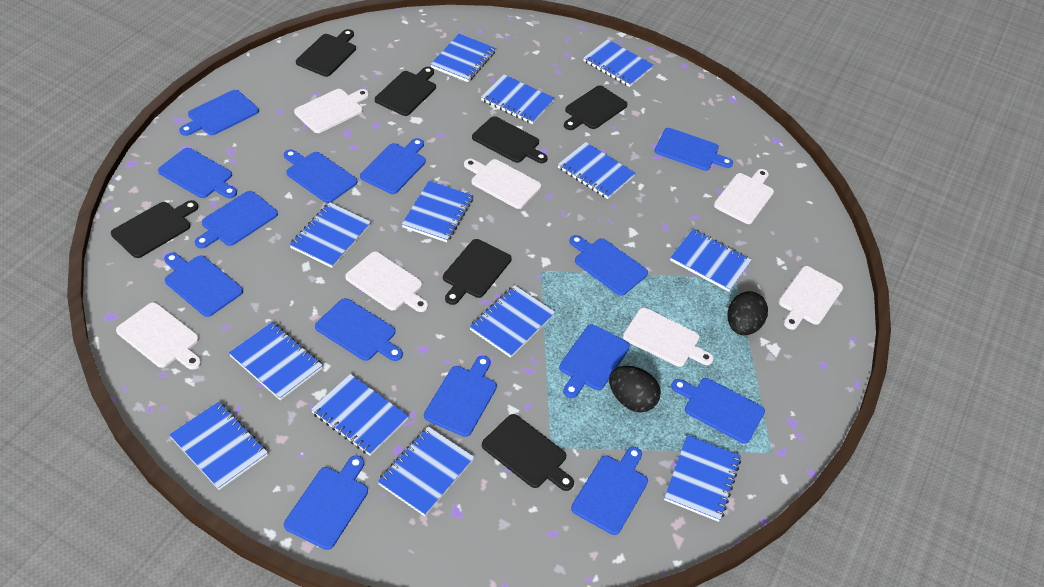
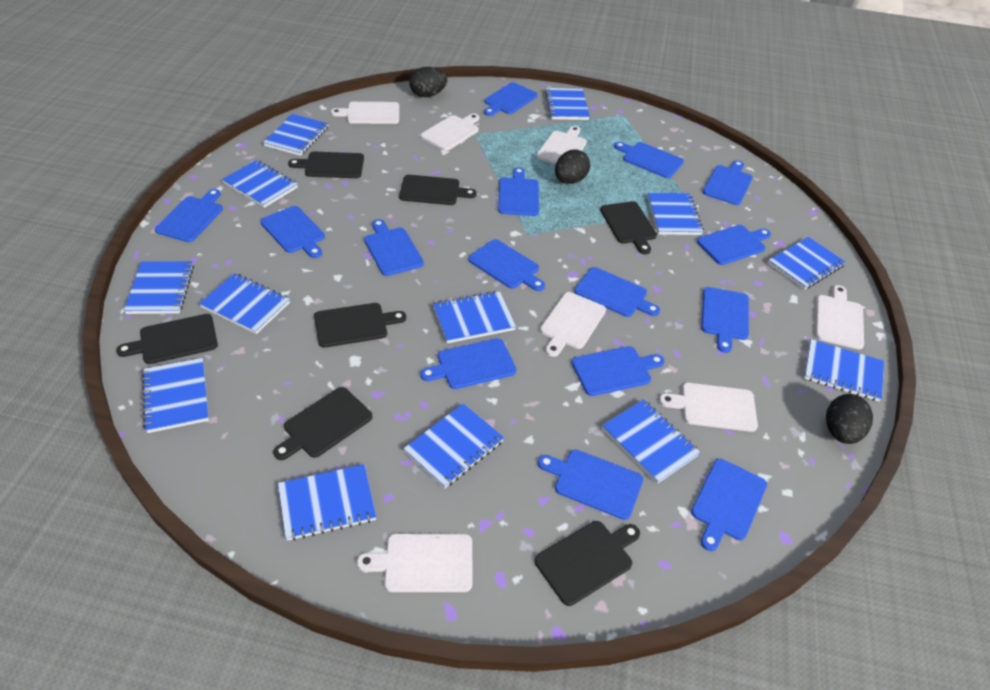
black egg: [609,366,661,412] [728,291,768,335] = 2 -> [409,67,447,97] [555,149,590,184] [826,394,873,444] = 3
blue cutting board: [158,148,237,198] [164,253,243,317] [179,90,259,136] [195,191,278,248] [284,149,357,203] [284,456,368,550] [315,298,403,361] [360,138,426,194] [424,356,497,437] [559,324,630,398] [569,235,648,296] [571,447,648,535] [655,128,733,171] [671,378,765,444] = 14 -> [155,189,223,242] [260,206,325,258] [364,219,424,276] [420,338,516,389] [468,239,545,291] [484,82,538,116] [498,167,539,216] [538,450,643,520] [572,346,664,396] [574,267,660,317] [614,142,684,178] [691,459,767,551] [697,225,771,265] [701,287,749,353] [703,160,753,205] = 15

